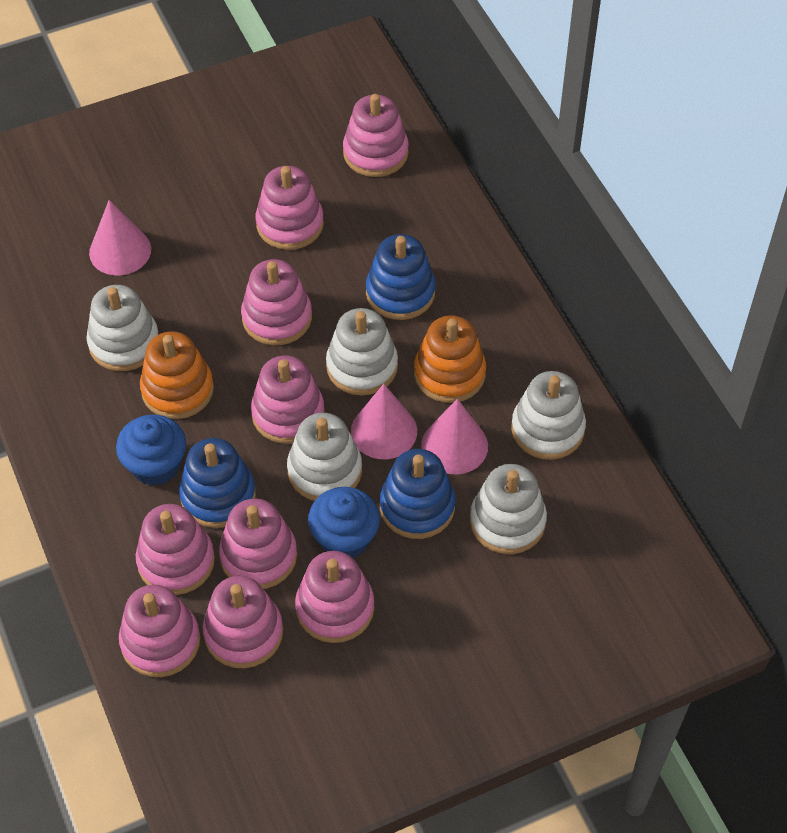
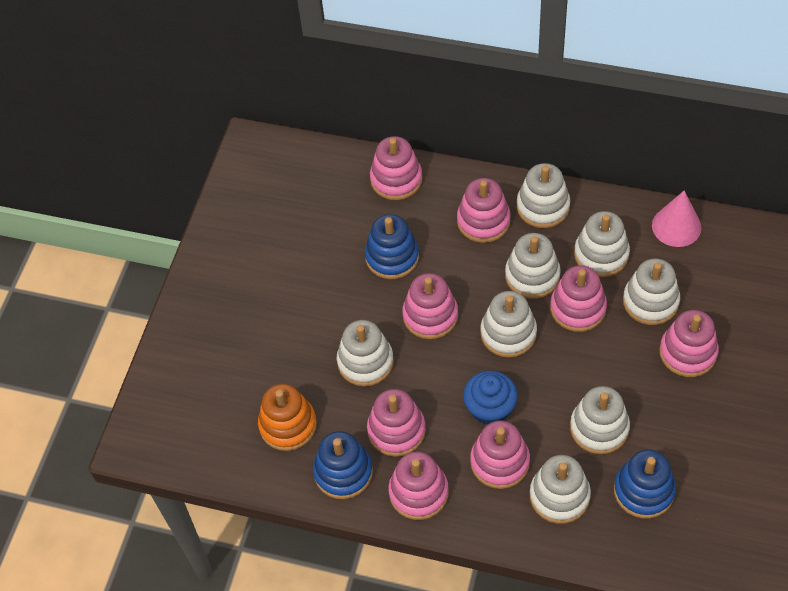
blue cupcake: [116,414,186,486] [308,487,380,558] = 2 -> [463,371,518,425] = 1
orange stacking toy: [140,331,214,419] [414,315,486,403] = 2 -> [258,384,317,451] = 1
pink cone: [89,200,151,275] [351,384,417,459] [421,399,488,475] = 3 -> [652,191,701,247] = 1
pink stacking toy: [119,585,200,677] [136,504,215,595] [203,576,283,668] [219,498,297,589] [241,259,312,345] [251,355,325,444] [256,166,324,250] [295,551,374,643] [343,94,409,177] = 9 -> [367,389,426,457] [370,136,422,200] [388,451,449,520] [402,273,458,339] [457,178,511,243] [470,421,530,489] [550,265,607,332] [659,310,719,377] = 8
white stacking toy: [86,285,159,371] [287,413,362,501] [326,308,398,396] [470,464,547,554] [511,371,586,460] = 5 -> [337,320,394,387] [480,291,537,358] [505,233,561,299] [517,163,570,228] [530,455,591,524] [570,386,630,454] [574,211,630,277] [623,258,680,325] = 8

